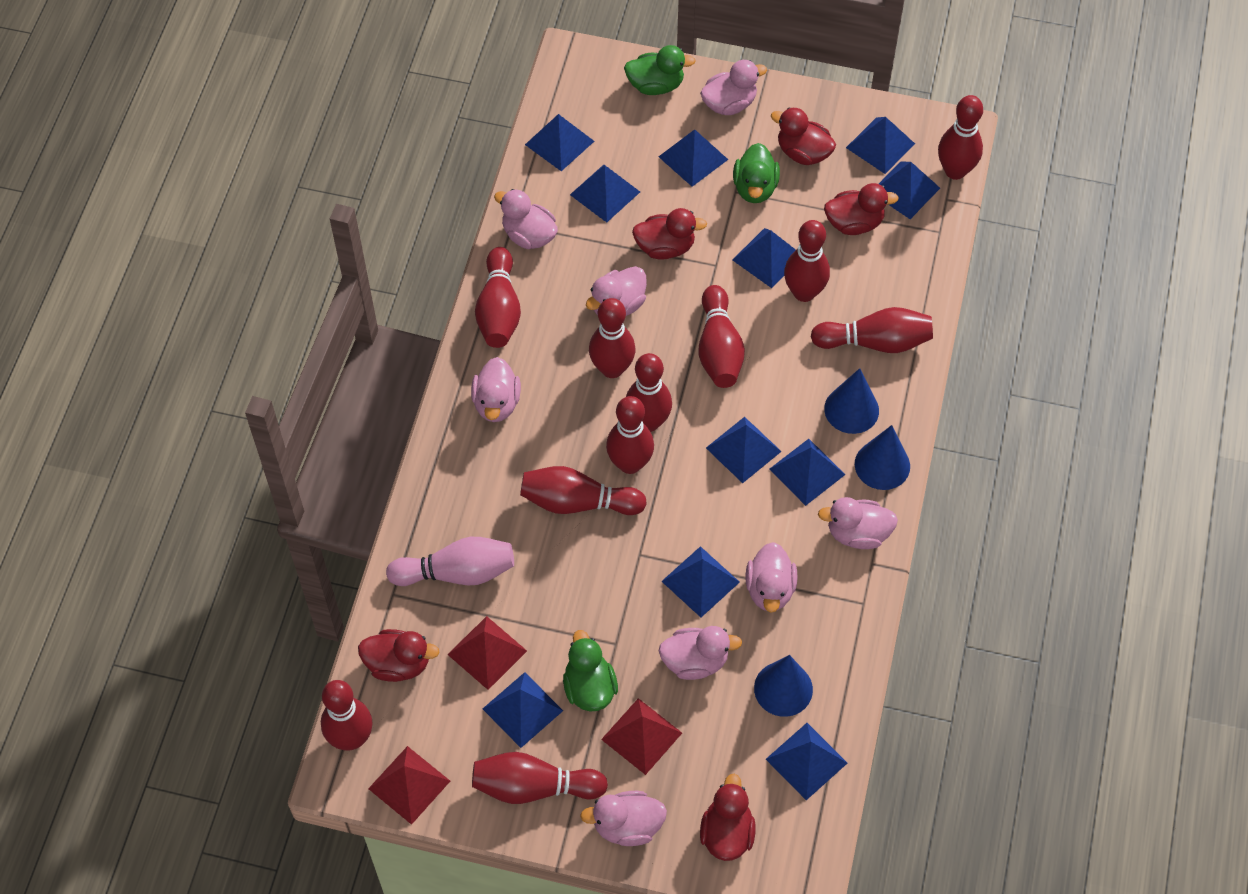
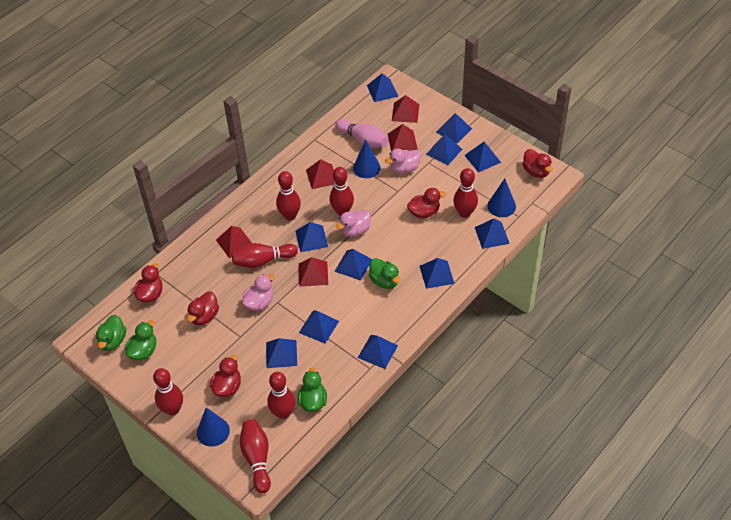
green duck: [563,630,618,711] [624,45,696,95] [733,143,780,203] = 3 -> [96,315,126,351] [125,320,156,360] [298,367,327,412] [369,258,401,289] = 4
pink duck: [471,357,521,422] [494,189,558,249] [580,791,667,846] [586,266,647,316] [659,626,742,680] [700,60,767,115] [745,542,798,613] [818,497,898,549] = 8 -> [242,274,275,311] [336,210,371,237] [385,149,421,174] = 3
red bowling pin: [321,680,372,751] [472,752,608,804] [475,247,521,348] [520,466,647,515] [589,298,635,378] [606,396,654,474] [626,353,672,432] [699,285,745,388] [784,220,830,302] [811,307,933,353] [938,95,983,180] = 11 -> [153,368,183,416] [232,243,298,268] [240,419,271,493] [267,372,296,419] [276,171,301,220] [329,167,354,216] [453,168,478,218] = 7
red pyramid: [368,746,450,825] [447,616,527,690] [601,698,682,775] = 3 -> [216,226,252,258] [299,257,328,287] [306,159,335,189] [388,124,418,152] [392,95,419,123] = 5

